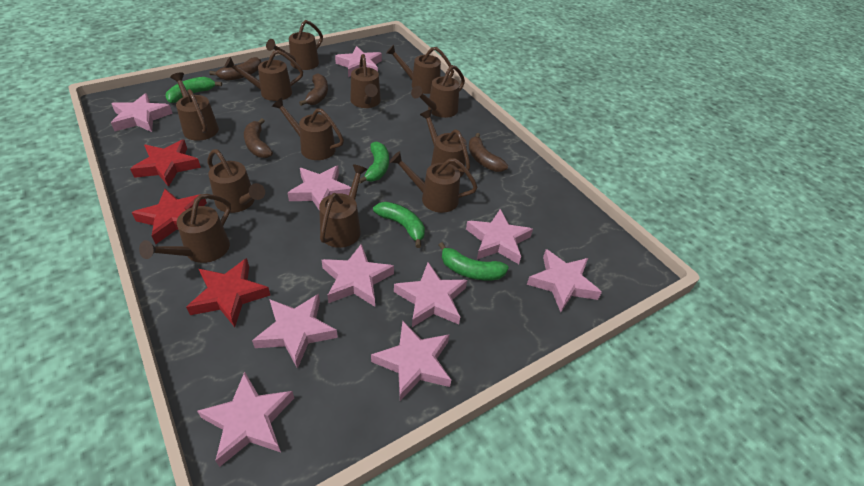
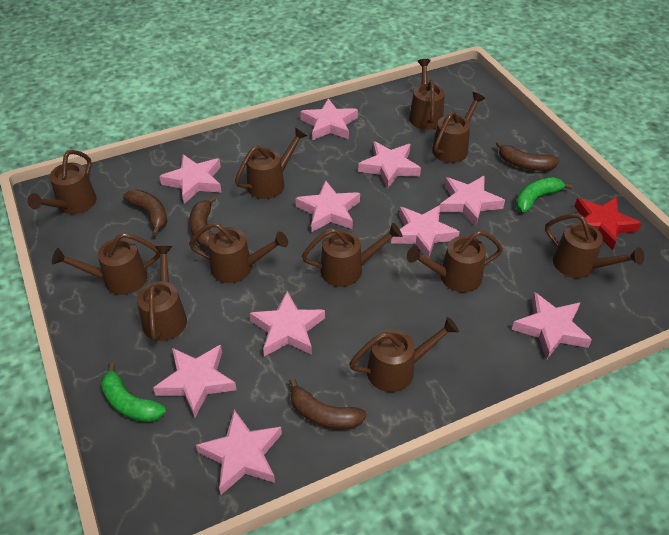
brown watering can: [139,194,231,263] [170,72,219,141] [207,149,265,213] [224,50,303,101] [266,20,323,70] [272,98,344,160] [319,164,368,248] [350,54,381,108] [386,45,454,94] [390,151,477,213] [411,65,465,118] [420,109,470,177] = 12 -> [27,150,97,214] [52,233,160,295] [137,246,187,341] [189,222,288,283] [235,127,307,199] [302,223,402,287] [349,317,459,392] [407,230,503,292] [409,59,445,130] [432,92,485,163] [545,214,644,278] = 11
green banana: [165,77,222,103] [359,141,389,184] [373,202,425,248] [439,242,509,280] = 4 -> [101,362,166,422] [516,177,573,213] = 2
red star: [130,140,201,187] [132,189,207,244] [186,258,270,327] = 3 -> [574,197,642,250] = 1

